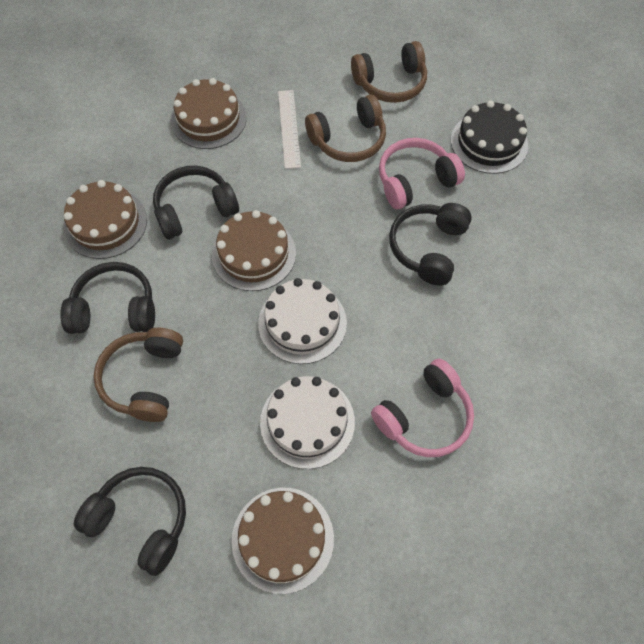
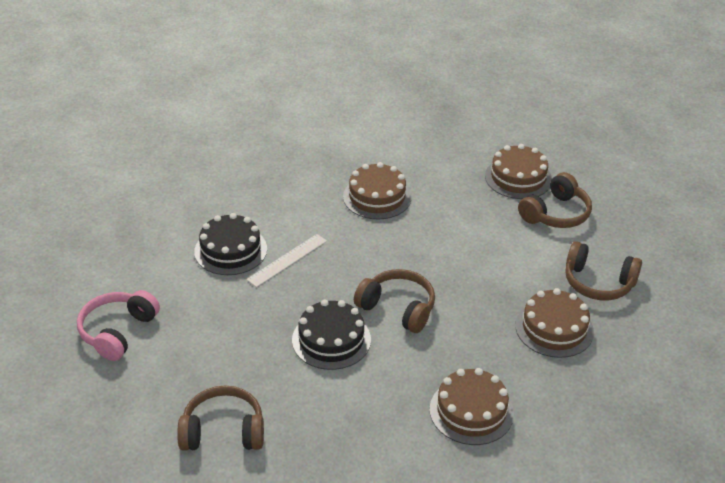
black cake: [451,101,528,174] = 1 -> [194,213,267,275] [292,299,371,370] = 2
black headphones: [60,262,155,334] [74,467,186,576] [153,166,239,239] [389,203,472,286] = 4 -> none = 0
brown headphones: [94,328,183,422] [305,95,386,162] [351,41,427,103] = 3 -> [177,385,264,450] [354,269,435,333] [518,172,592,228] [565,241,642,300] = 4
pink headphones: [371,359,474,457] [379,138,465,209] = 2 -> [77,290,160,361] = 1
white cake: [258,278,347,364] [260,376,355,469] = 2 -> none = 0

